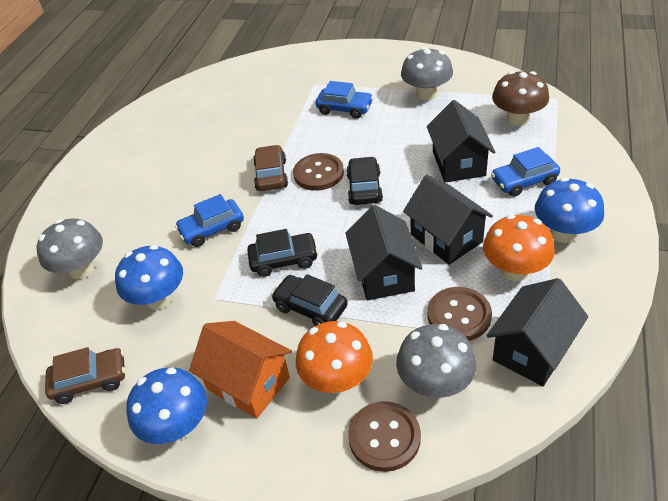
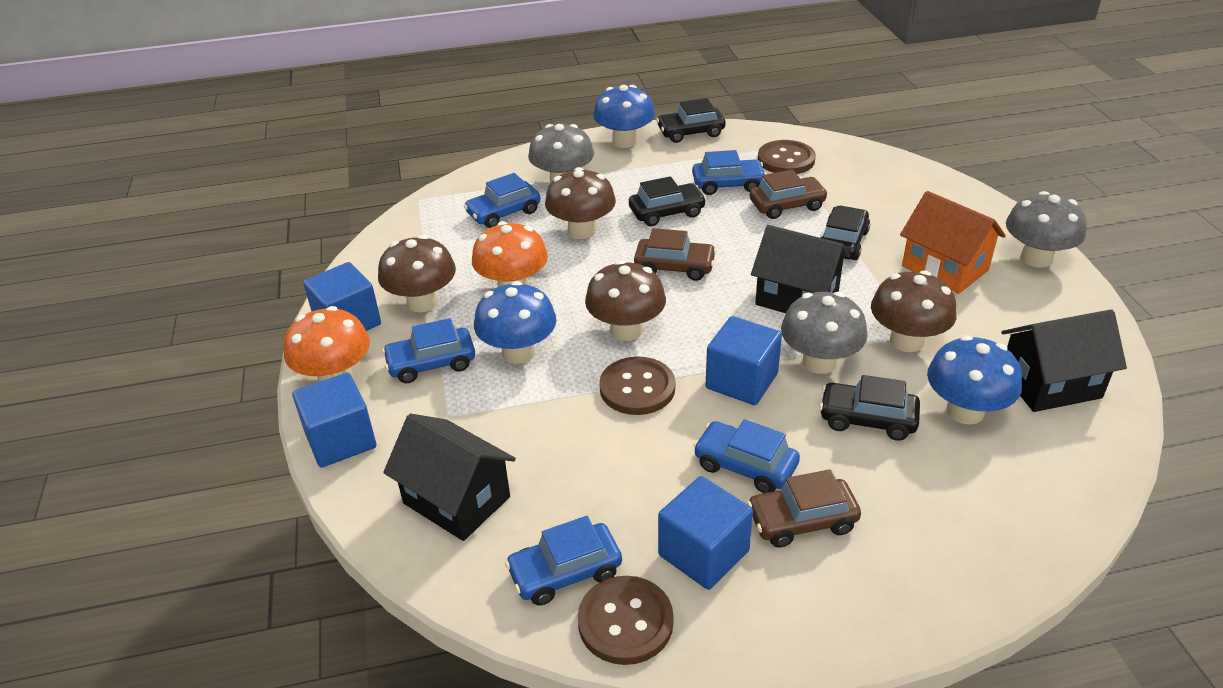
black car: [247,229,318,277] [271,274,348,326] [346,156,383,205] = 3 -> [629,176,706,226] [656,98,726,143] [819,375,920,441] [820,206,870,260] = 4
black house: [345,205,422,300] [403,175,493,265] [427,100,495,183] [487,278,588,386] = 4 -> [383,413,516,541] [751,225,850,313] [1001,309,1127,412] = 3
blue car: [175,194,244,247] [315,81,373,119] [491,147,560,197] = 3 -> [382,318,475,383] [464,173,541,228] [505,516,622,606] [692,150,766,195] [693,419,800,493] = 5
blue cube: none = 0 -> [292,372,376,468] [303,262,381,331] [658,476,753,590] [705,316,782,405] = 4
brown car: [45,347,125,404] [253,145,288,191] = 2 -> [634,228,717,281] [747,469,861,548] [750,170,828,219] = 3
brown mushroom: [492,71,549,126] = 1 -> [378,235,456,312] [545,167,616,239] [585,260,666,341] [871,271,957,352] = 4

